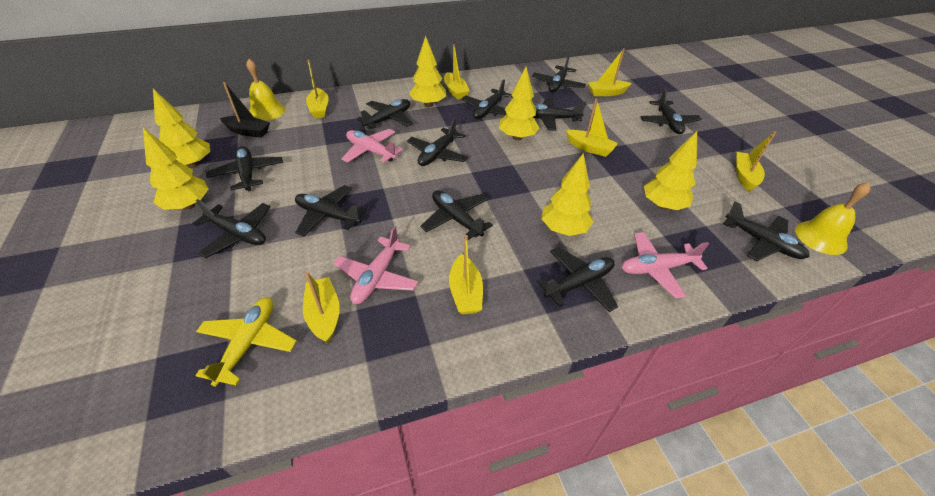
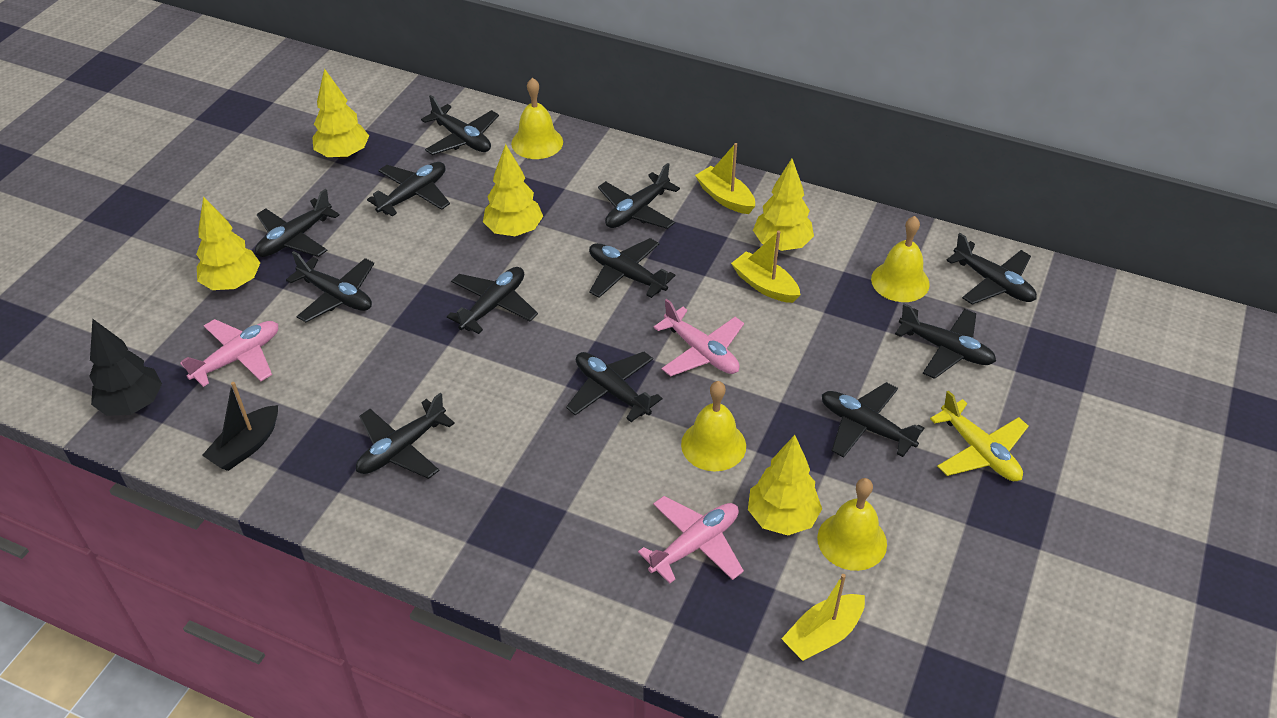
black tree: none = 0 -> [89,319,162,416] = 1
yellow bell: [246,59,285,121] [795,182,871,255] = 2 -> [511,78,563,159] [681,381,746,471] [817,478,887,571] [871,216,930,302] = 4
yellow boat: [303,272,340,343] [306,59,329,118] [444,44,469,100] [449,235,483,315] [566,98,618,157] [588,48,632,96] [736,131,776,192] = 7 -> [695,143,755,214] [731,231,800,303] [781,574,865,661] = 3
yellow tree: [143,127,208,210] [153,89,210,168] [409,36,446,107] [499,67,539,141] [542,153,593,236] [644,131,697,210] = 6 -> [196,196,260,290] [312,68,369,159] [483,144,543,236] [748,435,822,535] [753,158,814,251] = 5

